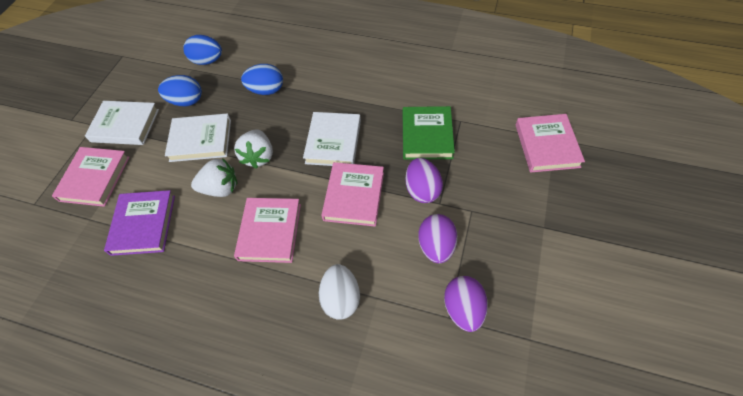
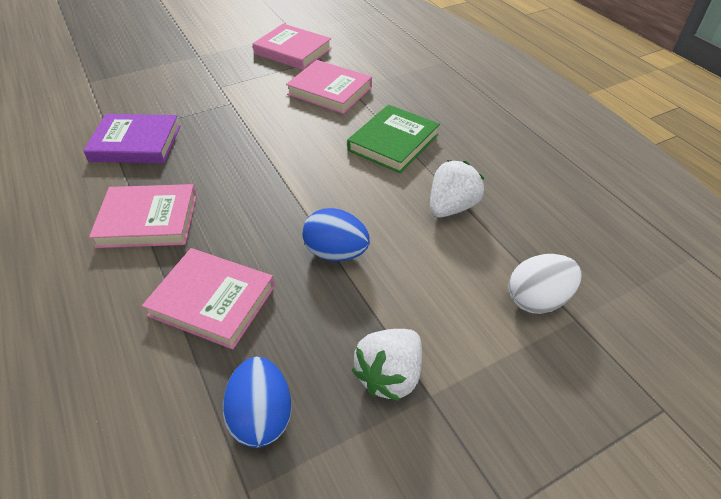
blue egg: [158,75,202,106] [183,35,222,65] [241,64,283,95] = 3 -> [223,357,292,448] [303,208,370,261] = 2
purple egg: [405,158,443,203] [418,214,458,263] [444,276,488,332] = 3 -> none = 0
white book: [85,101,159,145] [165,113,231,162] [303,112,361,166] = 3 -> none = 0

